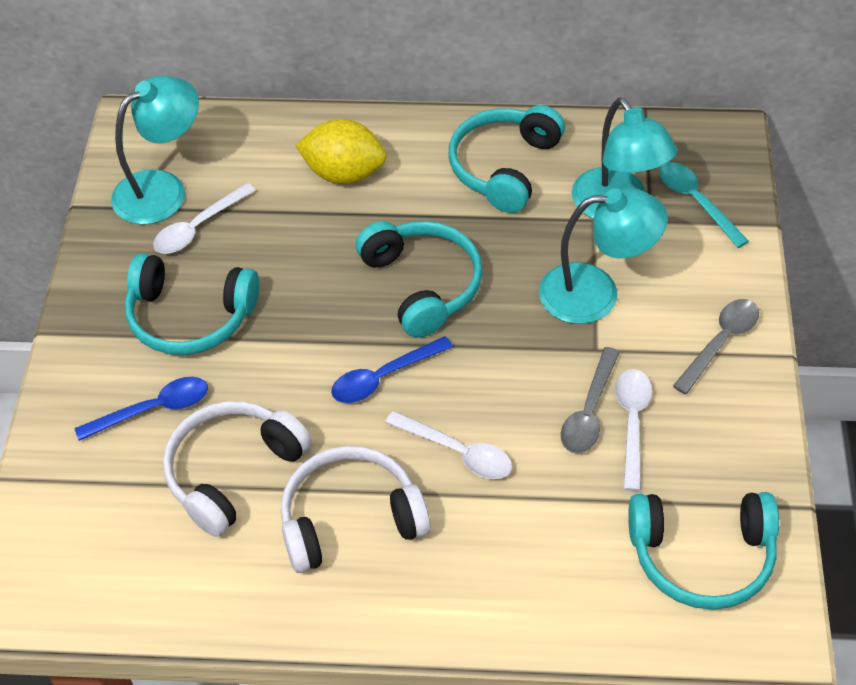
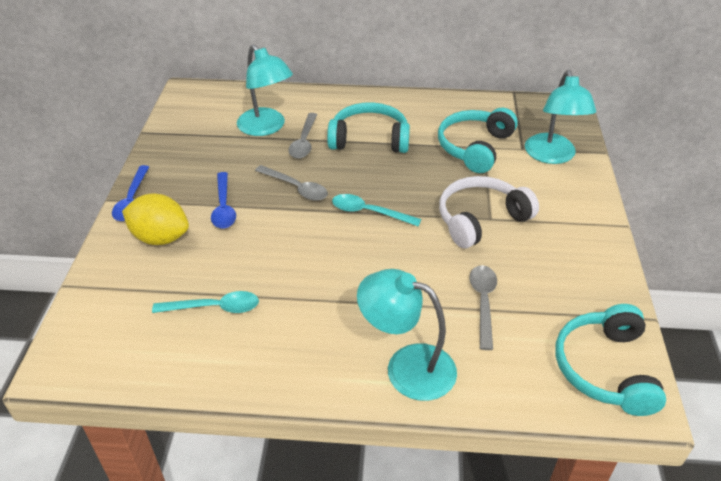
grey spoon: [561,347,620,454] [673,299,759,394] = 2 -> [255,165,328,201] [288,113,317,159] [469,265,497,350] = 3
turquoise headphones: [125,253,259,355] [356,221,483,338] [449,105,565,213] [628,492,779,610] = 4 -> [327,102,410,153] [438,108,518,173] [555,304,666,416] = 3
turquoise spoon: [659,162,749,248] = 1 -> [152,291,259,313] [332,194,421,226] = 2
white headphones: [163,401,312,537] [280,446,431,573] = 2 -> [439,176,539,248] = 1
white spoon: [153,183,256,254] [385,411,512,479] [615,369,652,491] = 3 -> none = 0

